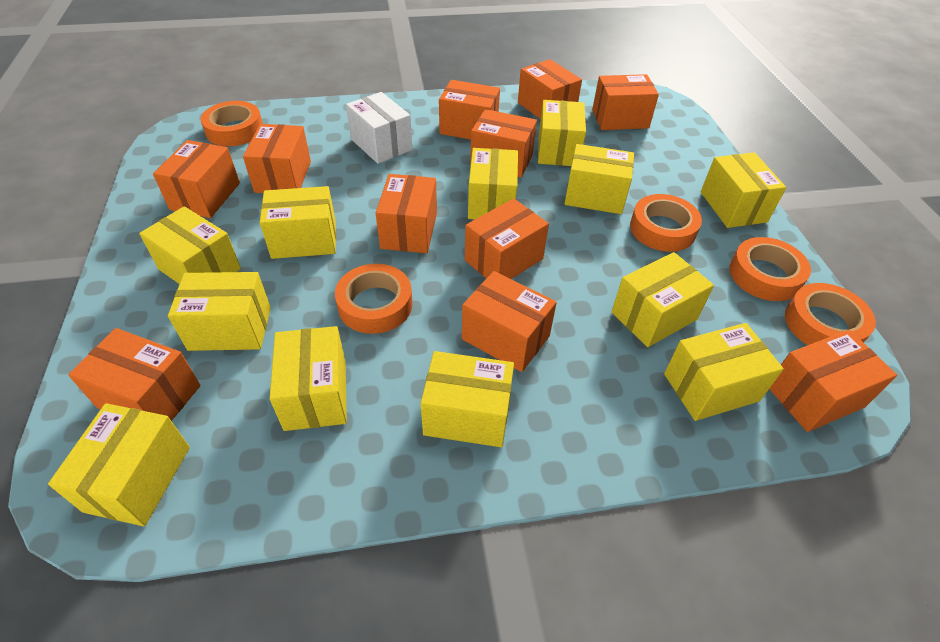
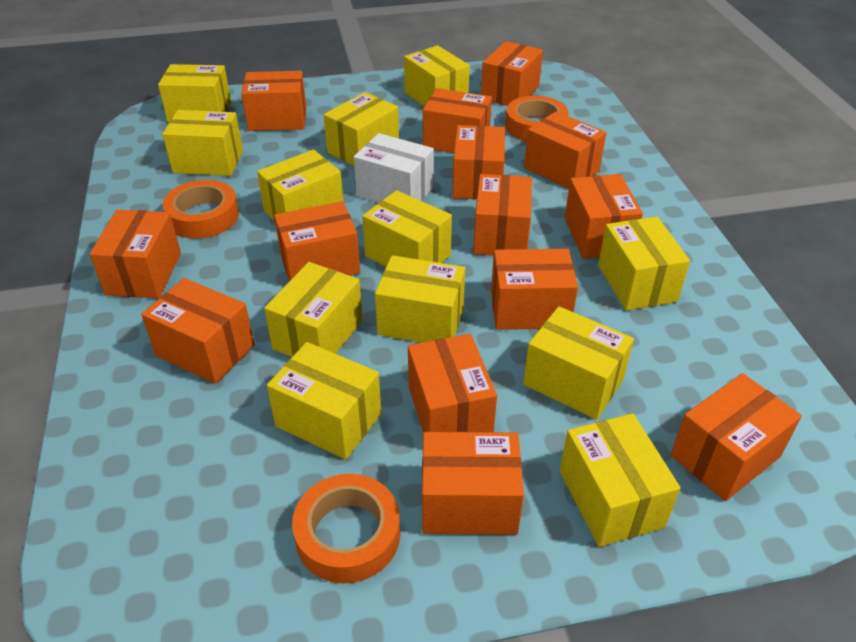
orange box: [68,328,200,421] [153,140,240,218] [243,124,311,193] [376,174,437,253] [439,80,500,140] [462,271,557,372] [465,199,549,279] [470,109,537,177] [518,59,582,119] [592,74,659,130] [769,330,897,432] = 11 -> [90,210,181,298] [141,278,255,384] [241,71,306,131] [274,201,360,281] [408,334,497,433] [422,432,524,535] [423,88,492,153] [452,125,505,200] [473,174,532,256] [481,41,543,106] [491,248,578,330] [524,111,606,189] [565,174,643,259] [670,373,802,501] = 14
orange tape: [201,101,263,146] [335,264,413,334] [630,194,702,252] [729,237,811,301] [785,283,876,345] = 5 -> [163,180,239,239] [292,474,400,583] [505,96,568,141] = 3

